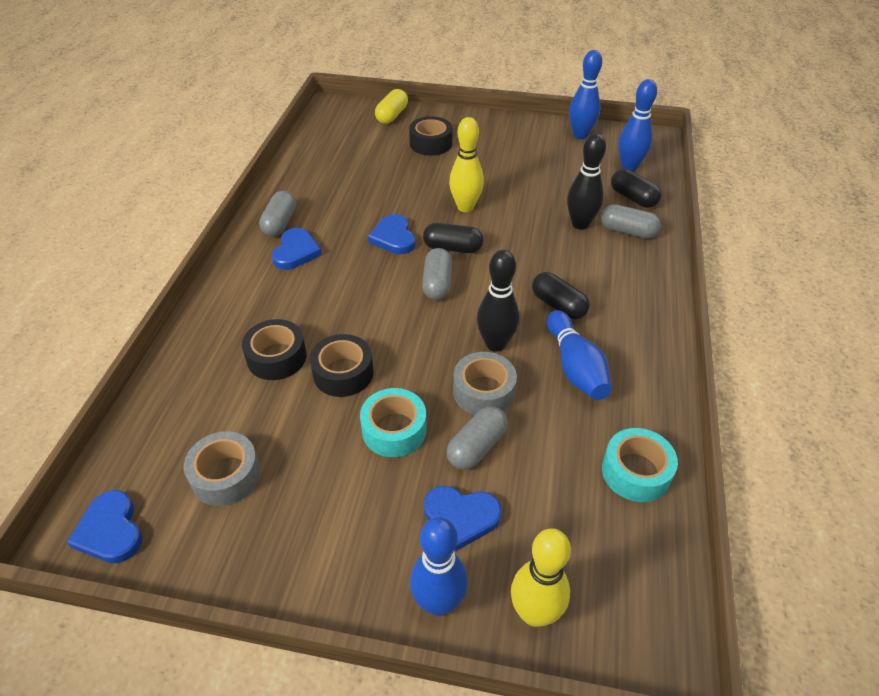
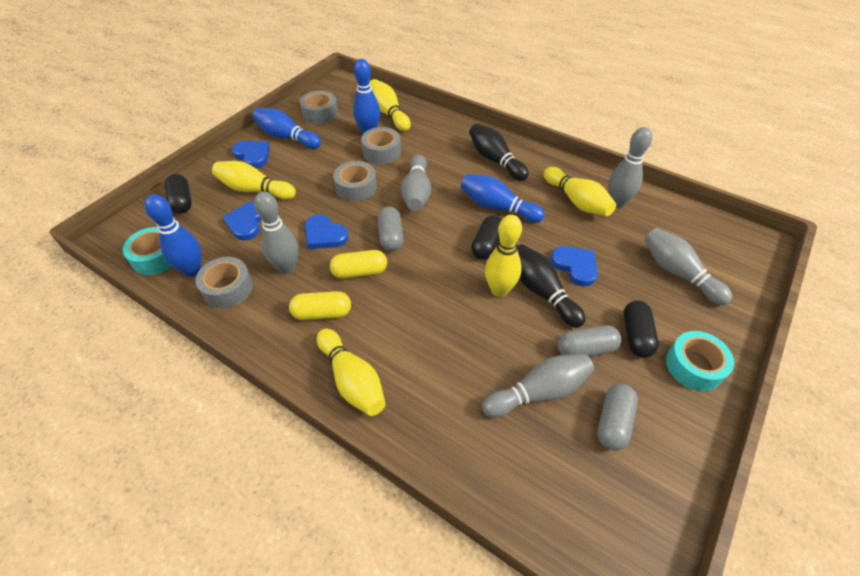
black tape: [242,319,307,380] [310,334,374,397] [409,116,453,156] = 3 -> none = 0
grey bowling pin: none = 0 -> [254,192,298,274] [401,155,431,211] [482,354,594,418] [608,127,652,208] [644,228,732,305] = 5
grey capsule: [259,191,296,236] [422,248,452,300] [446,406,508,470] [601,204,661,239] = 4 -> [378,206,404,251] [558,325,621,357] [597,383,638,450] = 3
grey tape: [184,431,261,506] [453,352,517,415] = 2 -> [196,257,253,308] [300,91,338,124] [333,161,377,202] [361,127,401,164] = 4
yellow bowling pin: [449,117,484,212] [511,528,571,627] = 2 -> [212,161,296,200] [317,329,386,416] [370,79,411,131] [485,215,522,297] [544,167,616,216] = 5
yellow capsule: [375,89,408,124] = 1 -> [289,291,351,320] [330,250,387,279] = 2

